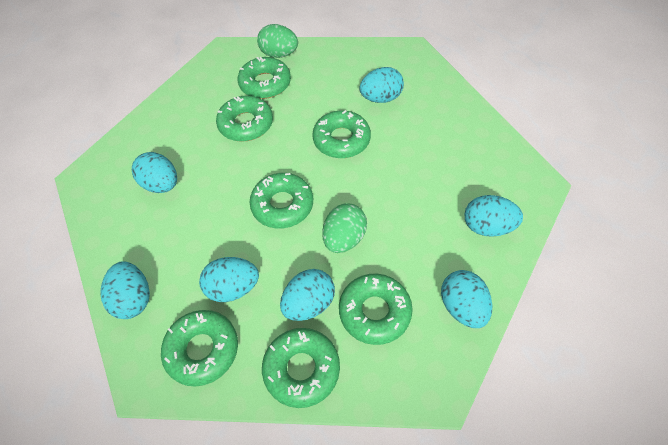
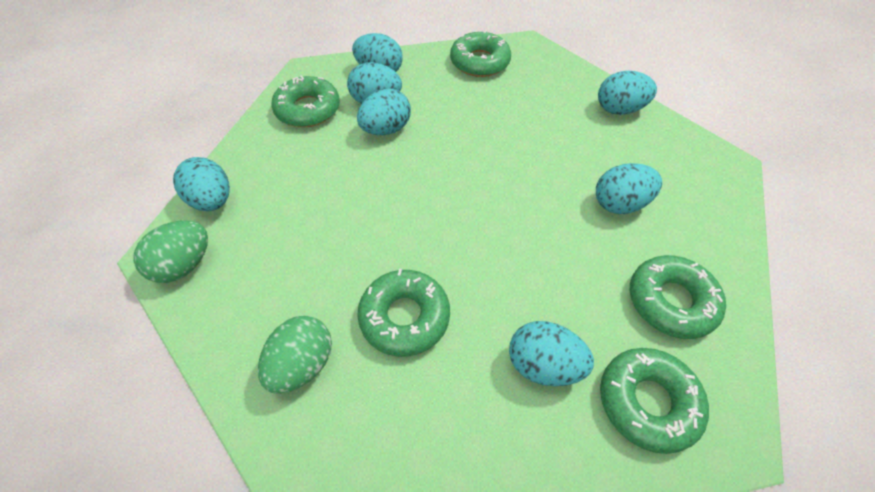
green donut: [161,310,238,387] [216,96,273,142] [238,57,291,99] [249,173,313,229] [262,328,340,408] [313,110,371,158] [339,274,413,345] = 7 -> [271,75,340,127] [357,269,450,357] [450,30,511,77] [600,348,709,454] [630,255,726,339] = 5

